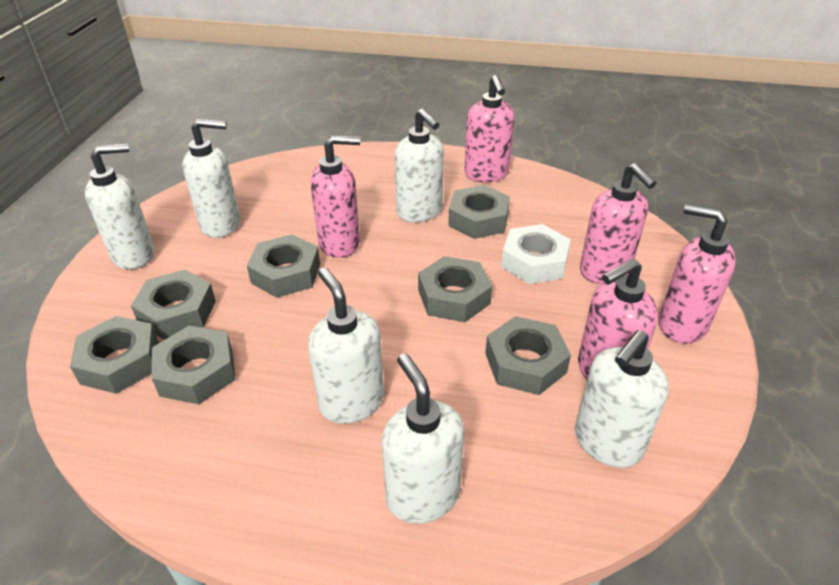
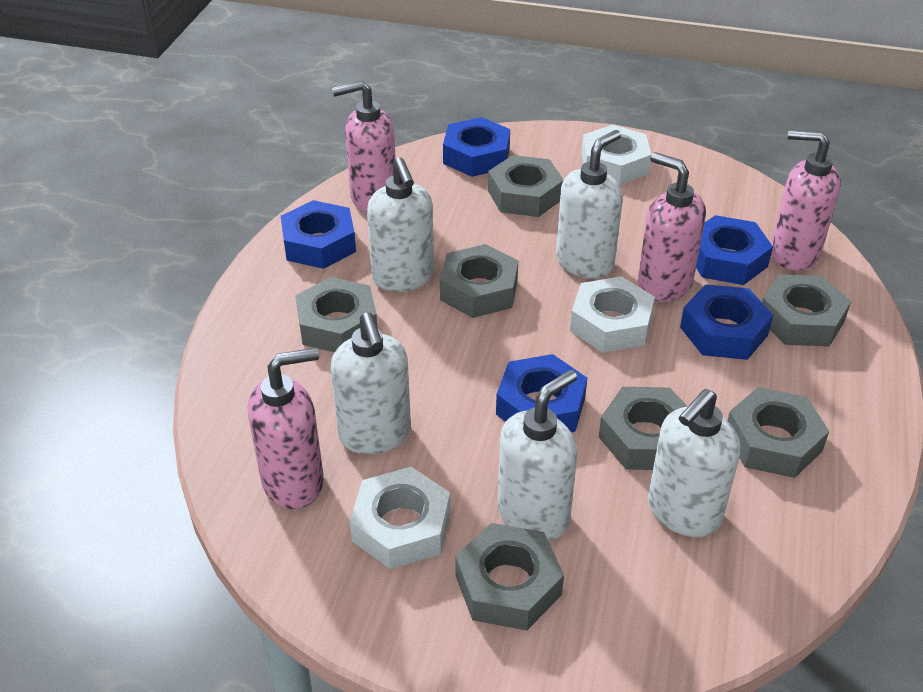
blue nut: none = 0 -> [281,200,356,269] [443,117,510,177] [496,354,587,432] [680,284,773,360] [696,215,773,285] = 5
pink soap dispenser: [310,135,360,258] [464,75,515,182] [578,258,658,380] [580,163,656,284] [659,204,736,344] = 5 -> [248,347,324,509] [332,80,396,213] [637,152,706,302] [771,129,841,271] = 4
white nut: [501,224,571,284] = 1 -> [350,467,450,569] [570,276,655,353] [581,125,651,185] = 3
white soap dispenser: [85,143,155,270] [182,119,240,238] [308,267,384,424] [382,353,464,524] [394,109,444,222] [575,330,669,468] = 6 -> [330,312,411,454] [367,157,434,292] [498,370,577,541] [556,130,623,279] [648,389,741,537] = 5

